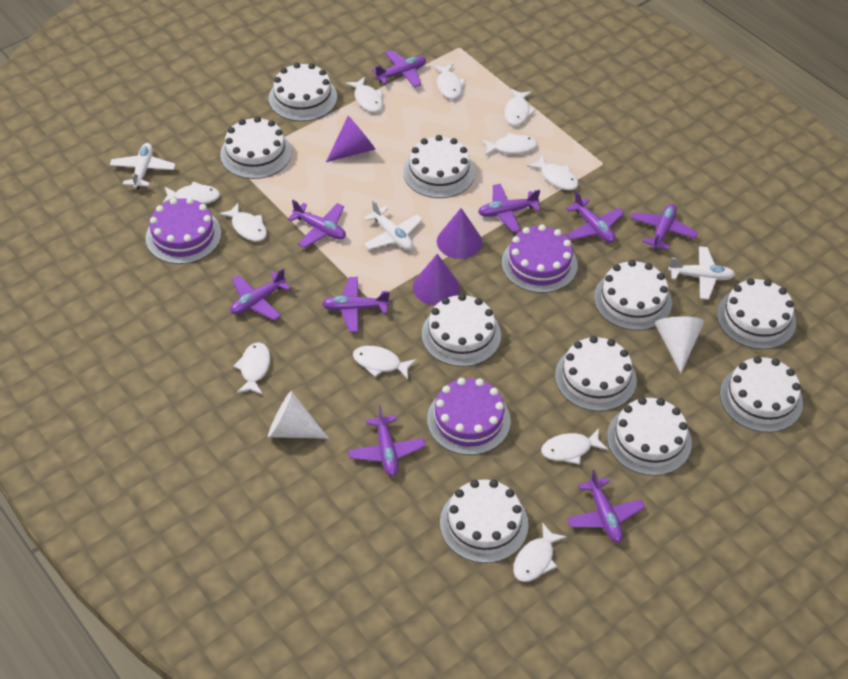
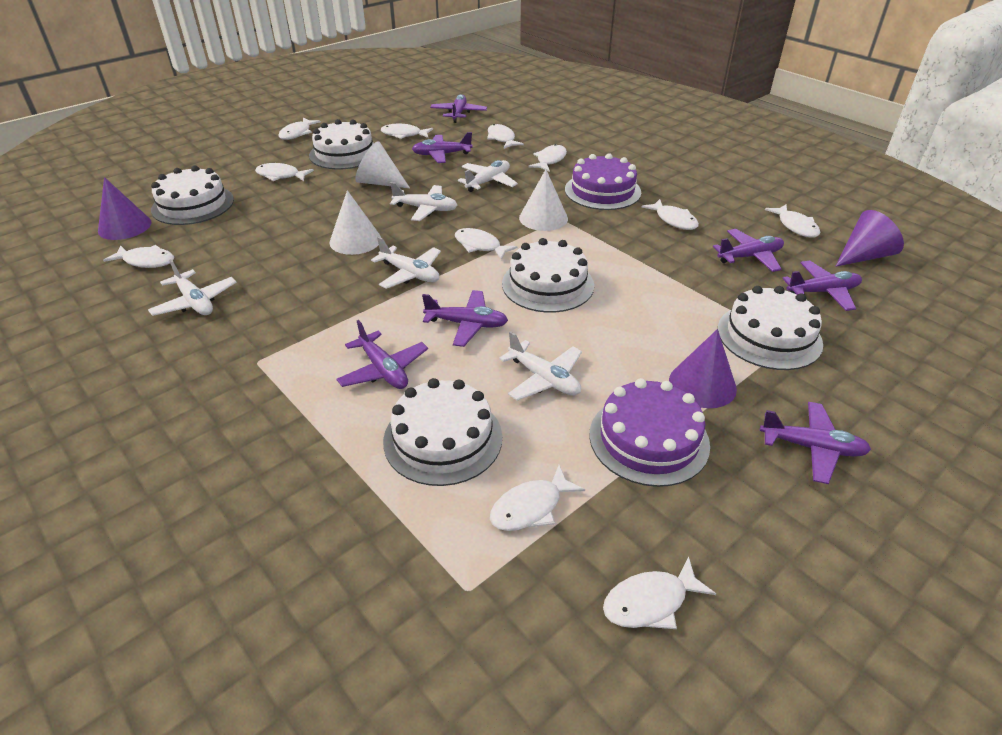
purple cake: [146,197,221,264] [427,378,511,455] [502,224,578,293] = 3 -> [565,153,641,210] [589,378,710,487] = 2
purple plane: [230,268,291,321] [288,200,346,248] [322,277,390,332] [348,406,426,476] [372,50,426,88] [478,184,541,232] [566,191,624,243] [567,469,645,543] [631,204,698,250] = 9 -> [336,320,428,389] [412,132,473,163] [422,290,508,347] [430,94,487,123] [713,229,784,272] [760,402,871,484] [782,261,862,311] = 7
white cake: [220,116,292,179] [269,63,337,121] [403,135,475,198] [422,294,501,367] [440,479,528,563] [555,336,637,411] [594,260,672,330] [607,397,692,476] [717,278,796,349] [720,356,803,433] = 10 -> [151,166,234,225] [309,119,374,169] [383,378,502,486] [502,238,594,313] [718,286,823,370] = 5
white cone: [268,391,329,439] [655,316,704,373] = 2 -> [329,190,381,255] [355,141,410,188] [519,169,568,231] = 3
white plane: [110,143,176,189] [364,200,423,250] [668,246,735,300] = 3 -> [148,259,237,316] [371,237,441,289] [390,182,458,221] [458,160,518,192] [499,331,582,401] = 5

